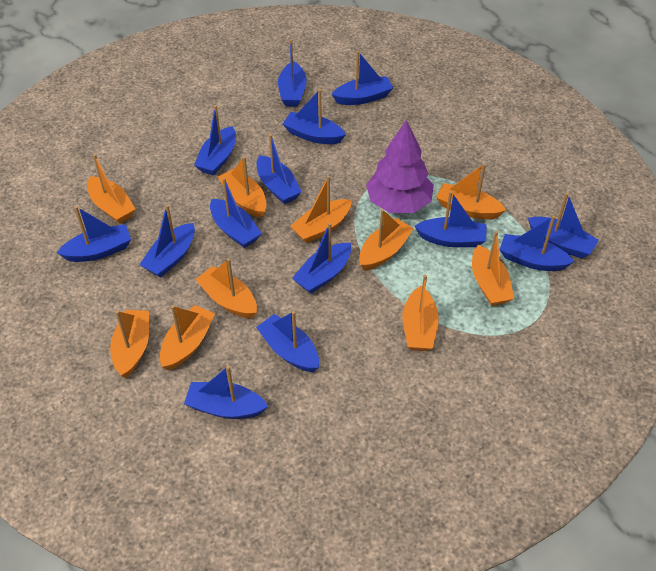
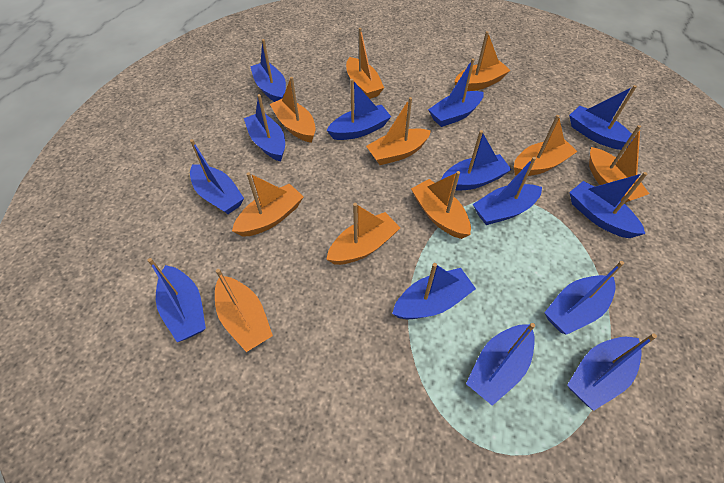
purple tree: [366,120,434,213] = 1 -> none = 0

